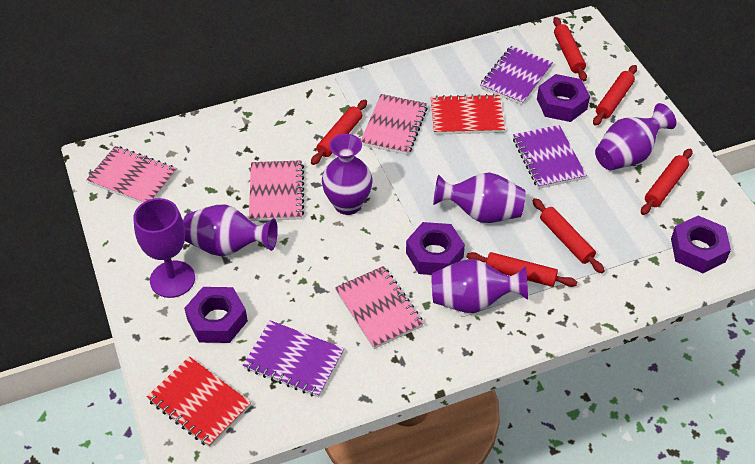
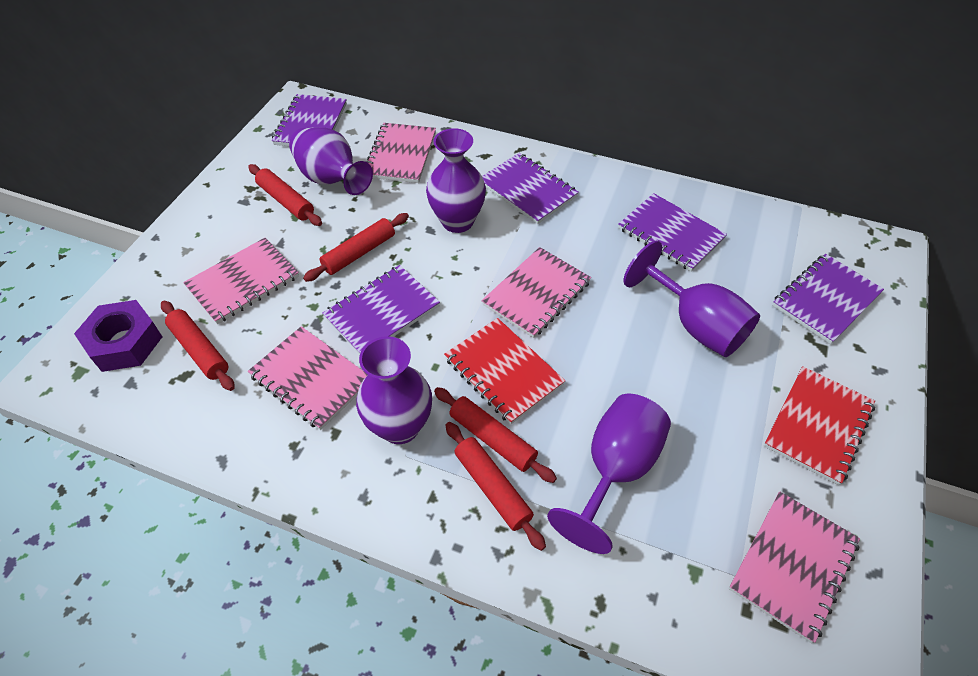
pink notebook: [86,146,177,203] [249,160,304,221] [335,266,424,349] [361,94,428,155] = 4 -> [183,238,299,324] [248,326,368,430] [367,123,436,183] [481,247,591,338] [729,491,860,643] = 5
purple goblet: [133,198,195,298] = 1 -> [547,394,671,554] [623,241,760,357] = 2
purple notebook: [243,320,344,397] [480,46,553,105] [513,125,587,189] = 3 -> [272,94,347,146] [322,265,440,354] [482,153,579,224] [618,193,727,272] [773,254,884,344] = 5
purple nut: [184,287,248,343] [406,222,465,275] [537,74,590,122] [671,216,731,273] = 4 -> [74,300,163,372] = 1
purple vase: [183,205,278,256] [322,134,372,215] [431,259,528,313] [433,172,526,223] [595,103,677,170] = 5 -> [289,127,373,195] [356,336,432,444] [426,128,486,233] = 3
red rolling pin: [311,100,367,165] [467,252,577,287] [532,198,605,274] [553,17,587,81] [593,65,637,126] [641,149,692,215] = 6 -> [161,301,235,391] [248,164,322,226] [303,213,409,282] [434,387,557,483] [446,422,546,551] = 5

